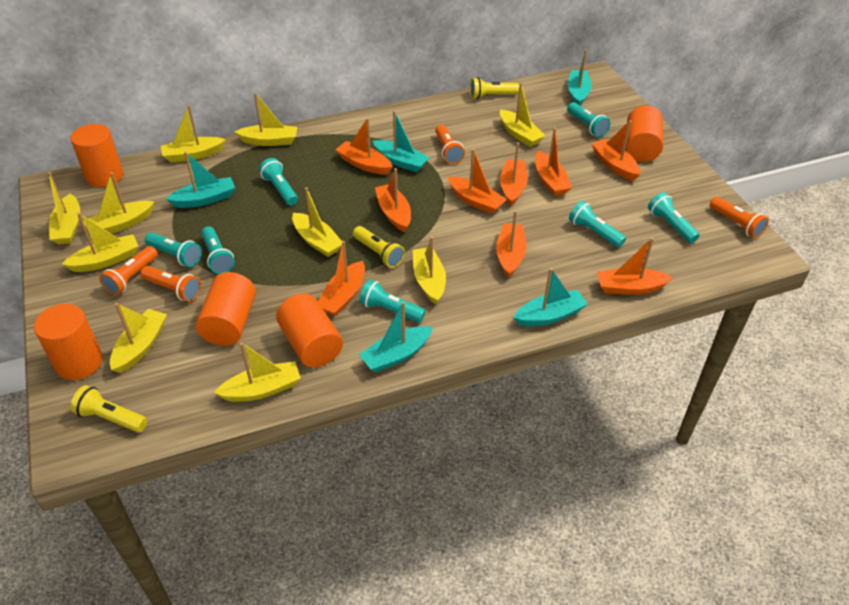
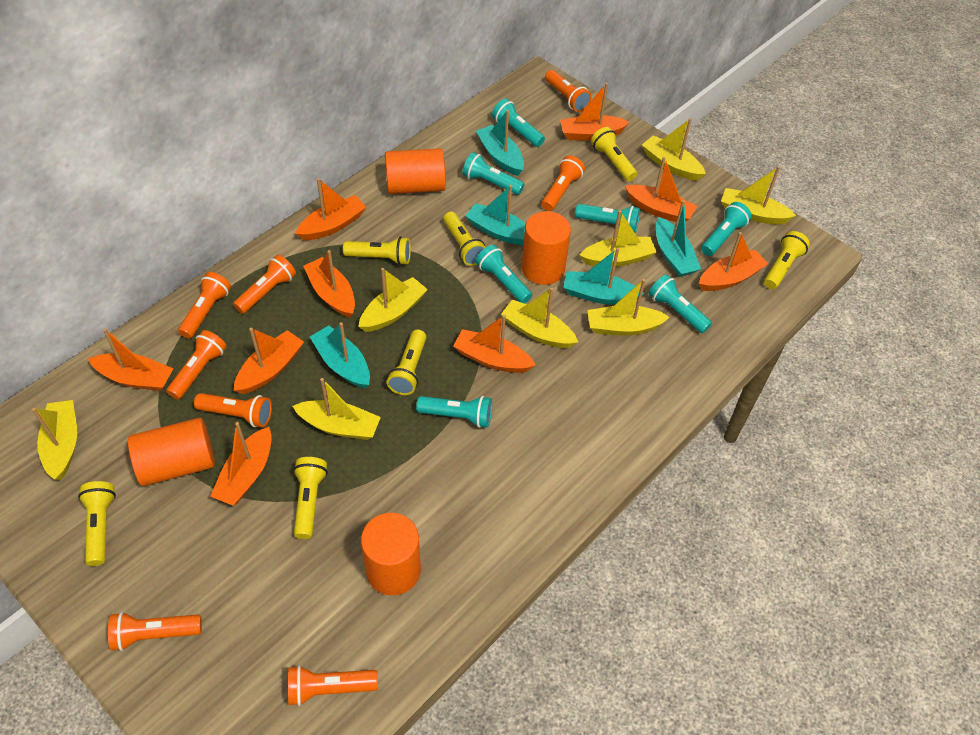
orange cylinder: [34,304,103,380] [70,124,123,187] [196,272,256,346] [276,293,343,368] [626,105,663,162] = 5 -> [128,417,215,486] [361,513,421,595] [385,148,446,194] [522,211,571,285] = 4
orange flashlight: [99,246,158,295] [141,266,201,302] [435,125,465,164] [710,197,769,238] = 4 -> [108,612,202,651] [166,330,227,400] [178,272,231,339] [194,393,272,427] [233,255,296,314] [288,665,378,706] [541,156,585,211] [545,70,592,112] = 8
yellow boat: [48,172,80,245] [62,213,138,272] [83,172,154,234] [110,303,167,373] [161,105,226,163] [214,342,301,402] [235,93,297,146] [292,187,342,257] [413,236,446,304] [500,83,545,147] = 10 -> [32,400,77,480] [293,378,381,440] [358,268,428,332] [501,288,578,348] [579,210,657,267] [588,279,670,336] [642,118,706,181] [721,166,796,224] = 8
yellow flashlight: [71,385,147,432] [353,226,405,268] [470,77,519,99] = 3 -> [78,481,116,566] [293,457,328,539] [343,236,411,265] [387,329,427,395] [443,212,486,266] [591,127,637,181] [764,231,810,289] = 7

